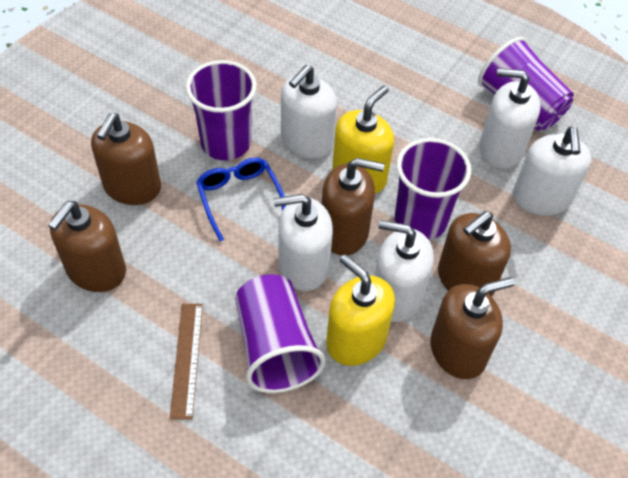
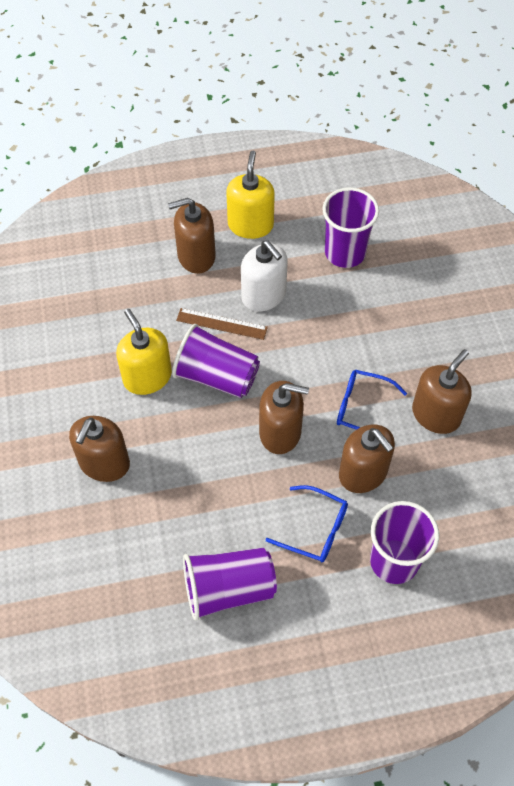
blue glasses: [196,158,286,241] = 1 -> [265,485,348,563] [337,370,407,430] = 2
white soap dispenser: [274,194,333,291] [281,65,337,159] [374,220,434,322] [479,68,541,169] [513,127,591,216] = 5 -> [241,240,288,311] = 1

